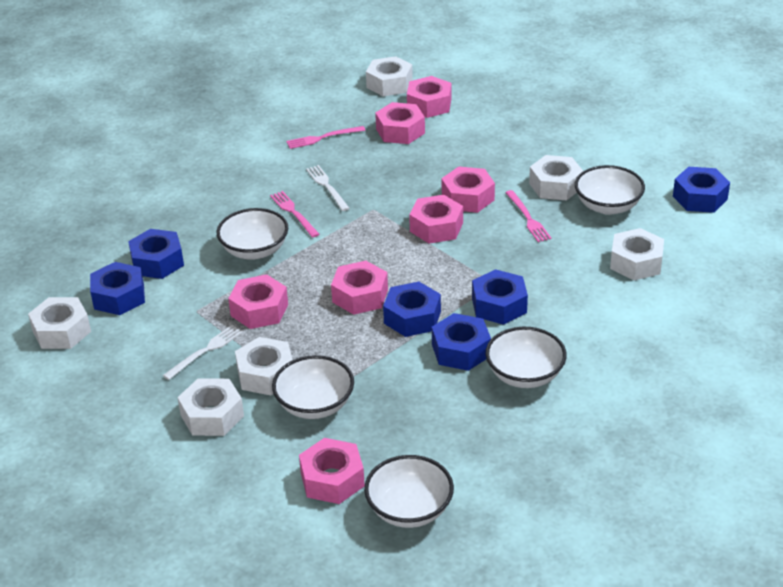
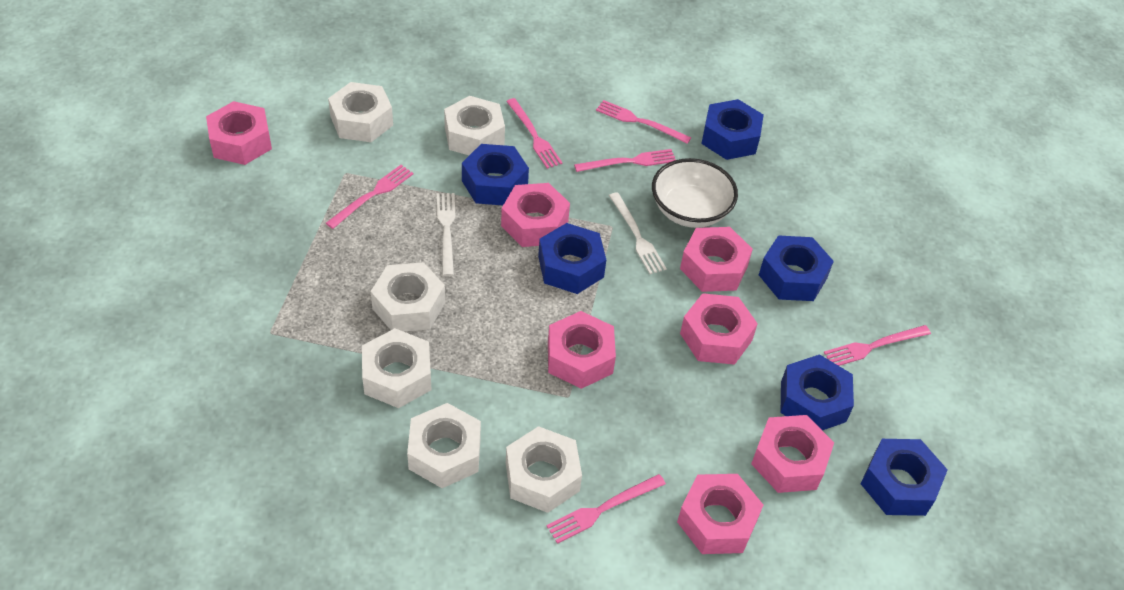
pink fork: [270,191,319,238] [286,126,365,149] [505,190,552,242] = 3 -> [326,165,413,229] [506,98,562,169] [546,474,666,544] [574,149,676,172] [596,100,691,144] [824,325,931,366] = 6
white bowl: [217,208,288,259] [272,355,354,419] [364,455,454,528] [486,327,567,388] [575,165,645,215] = 5 -> [652,158,738,228] = 1

